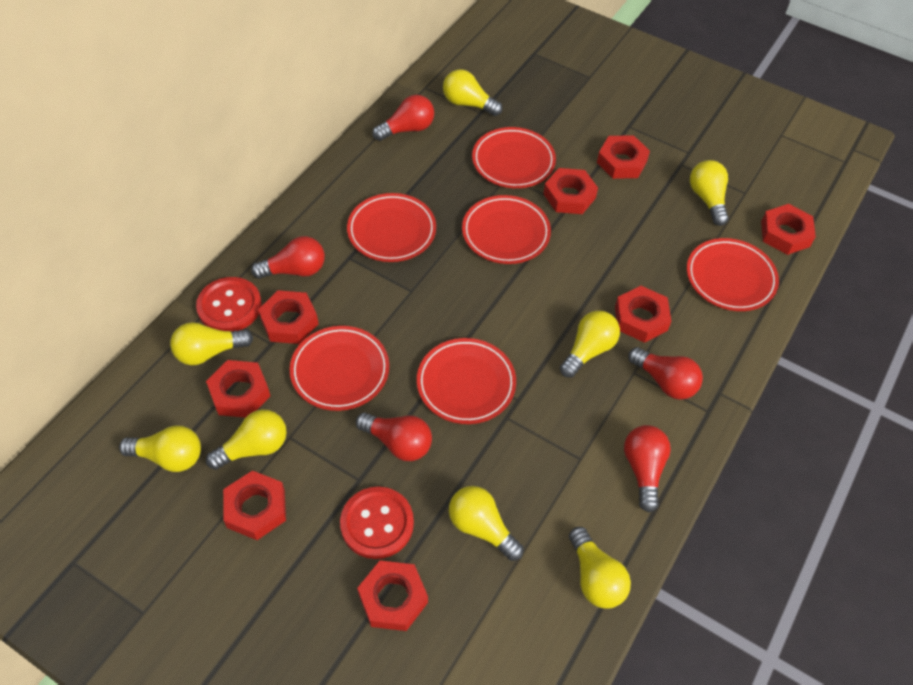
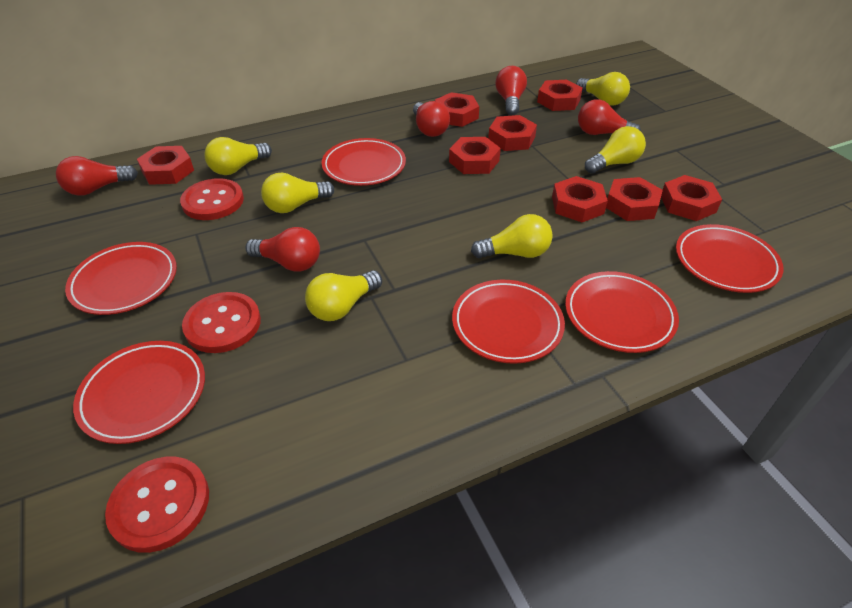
red button: [196,277,262,332] [340,487,414,559] = 2 -> [105,457,209,553] [180,178,244,220] [182,292,261,353] = 3
yellow light bulb: [119,425,201,472] [170,322,253,365] [206,409,287,470] [443,69,503,116] [449,486,524,561] [560,310,620,377] [569,527,631,609] [690,160,729,226] = 8 -> [205,137,272,175] [261,173,334,213] [305,270,382,321] [471,214,553,258] [576,72,630,106] [585,126,646,174] = 6

